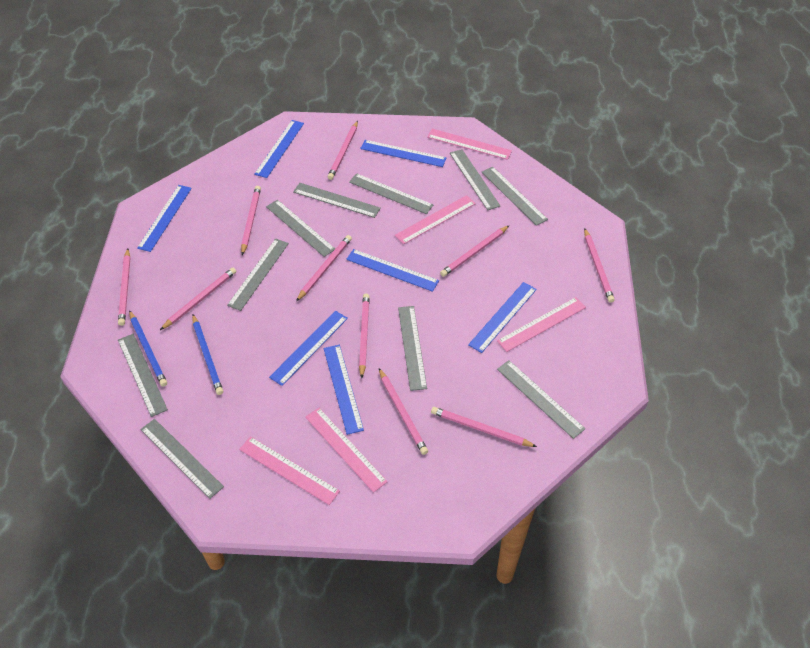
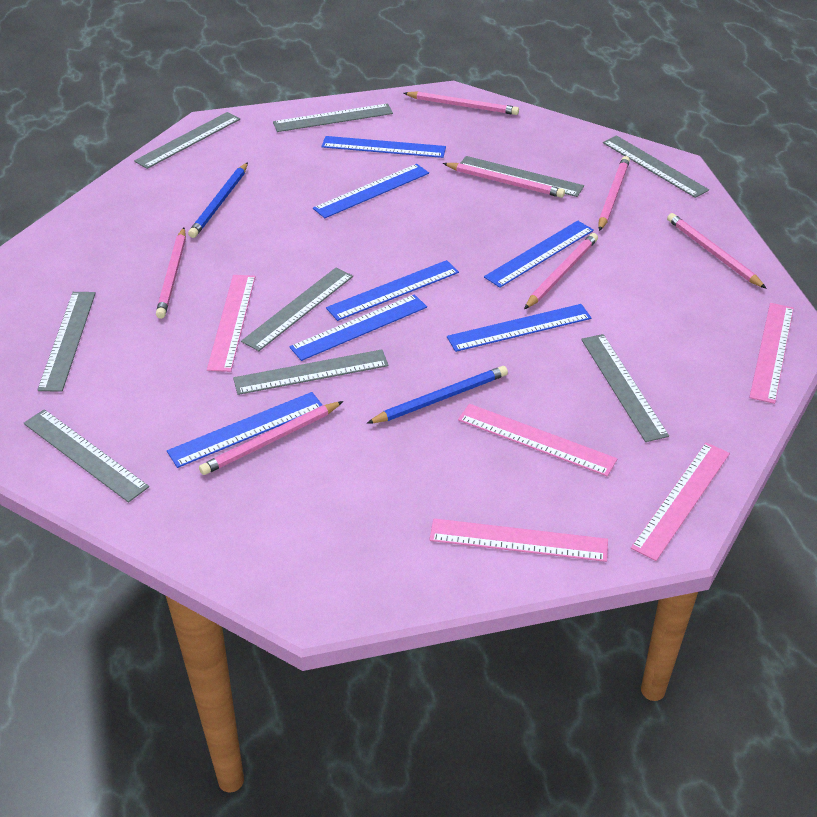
grey ruler: [118,334,168,417] [140,419,224,499] [227,239,289,311] [266,200,335,257] [293,183,381,218] [349,173,433,214] [398,306,427,391] [450,149,500,210] [482,167,548,226] [497,360,585,439] = 10 -> [24,409,149,503] [37,292,96,392] [134,112,240,169] [233,349,389,395] [241,268,353,351] [273,104,393,132] [461,156,584,197] [581,334,669,442] [603,135,709,198] = 9
pink pencil: [118,248,130,326] [160,268,236,330] [241,186,261,255] [296,235,352,301] [328,121,358,180] [359,294,370,378] [379,368,428,455] [431,407,537,447] [440,226,509,277] [584,228,615,303] = 10 -> [156,228,186,319] [199,401,343,475] [403,91,519,115] [443,163,565,198] [524,233,598,309] [599,156,630,231] [667,213,767,289] = 7

